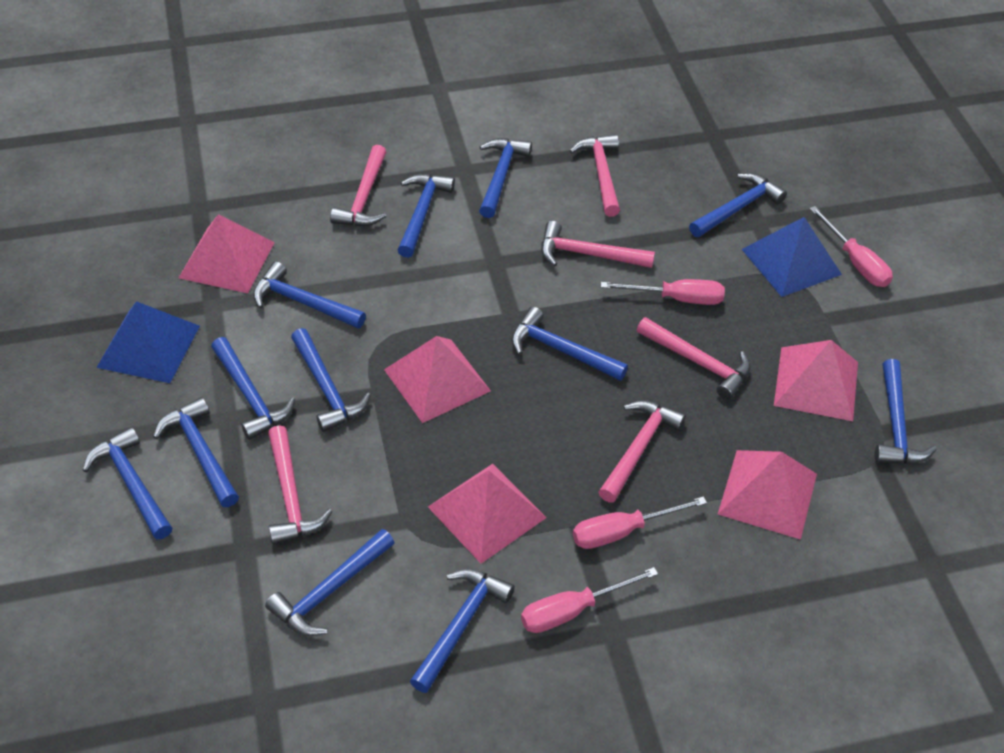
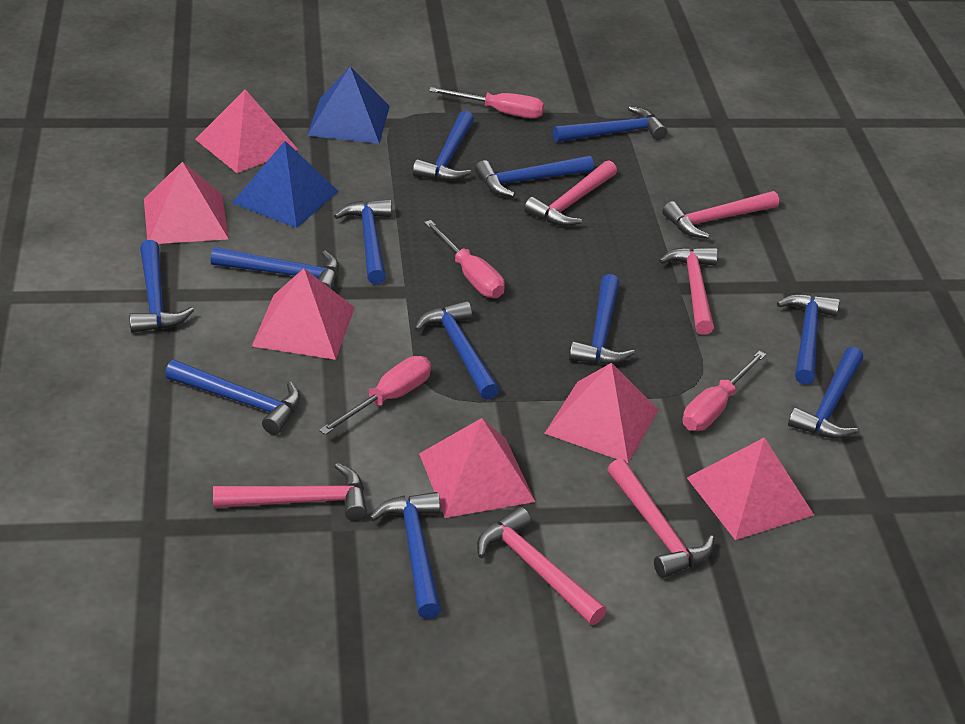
pink pyramid: [179,214,275,293] [384,336,491,423] [428,464,546,564] [718,450,817,540] [774,340,858,421] = 5 -> [144,162,229,244] [195,89,298,173] [252,268,355,360] [419,418,535,518] [544,363,659,463] [687,438,814,540] = 6

